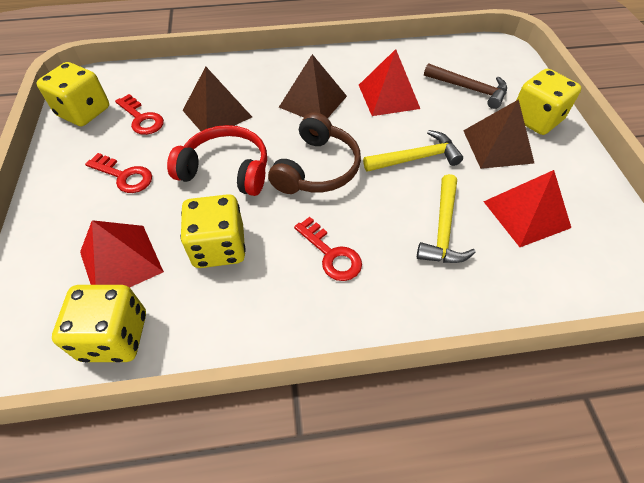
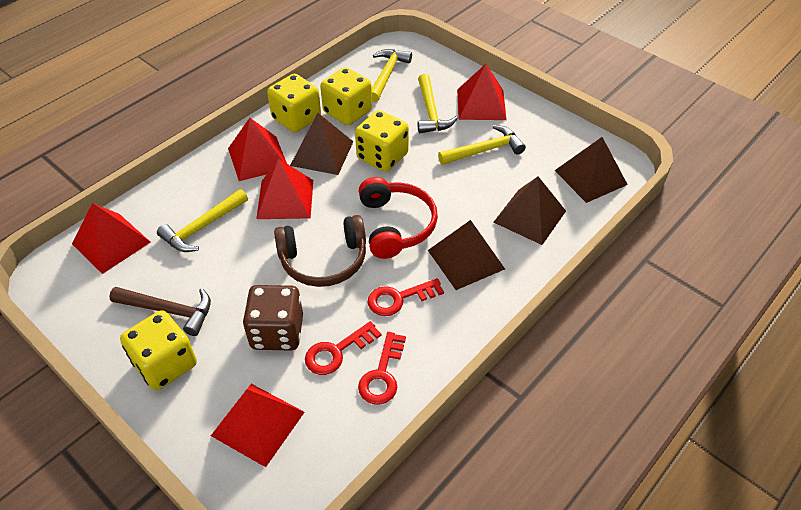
brown dice: none = 0 -> [243,285,303,350] = 1
brown pyramid: [182,67,252,131] [279,54,347,118] [463,99,534,169] = 3 -> [290,113,353,175] [428,220,505,290] [494,177,566,245] [555,137,628,203] = 4
red pyramid: [80,220,164,287] [359,49,420,116] [483,170,571,247] = 3 -> [72,203,150,274] [211,384,305,467] [228,118,287,181] [256,159,313,219] [457,64,507,120] = 5
yellow hammer: [363,130,463,172] [417,174,476,263] = 2 -> [157,189,248,252] [372,49,412,102] [417,74,458,133] [438,125,526,165] = 4

